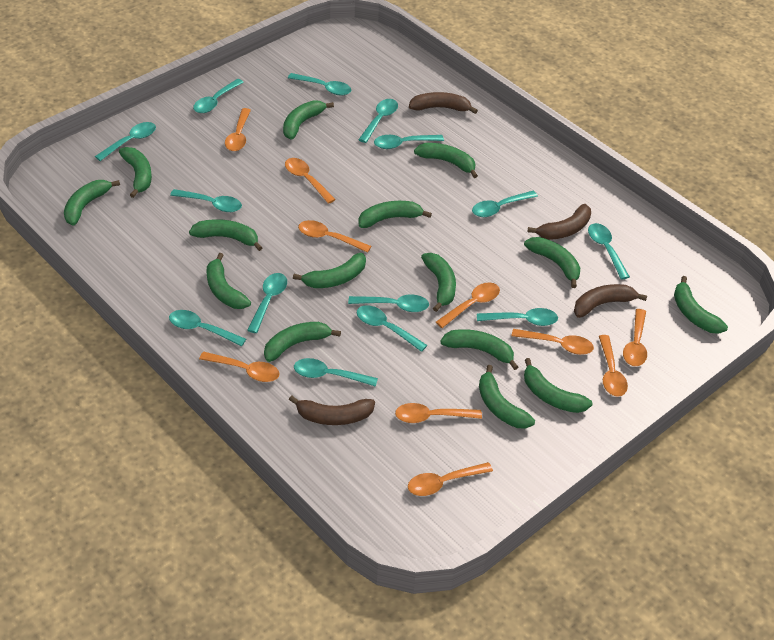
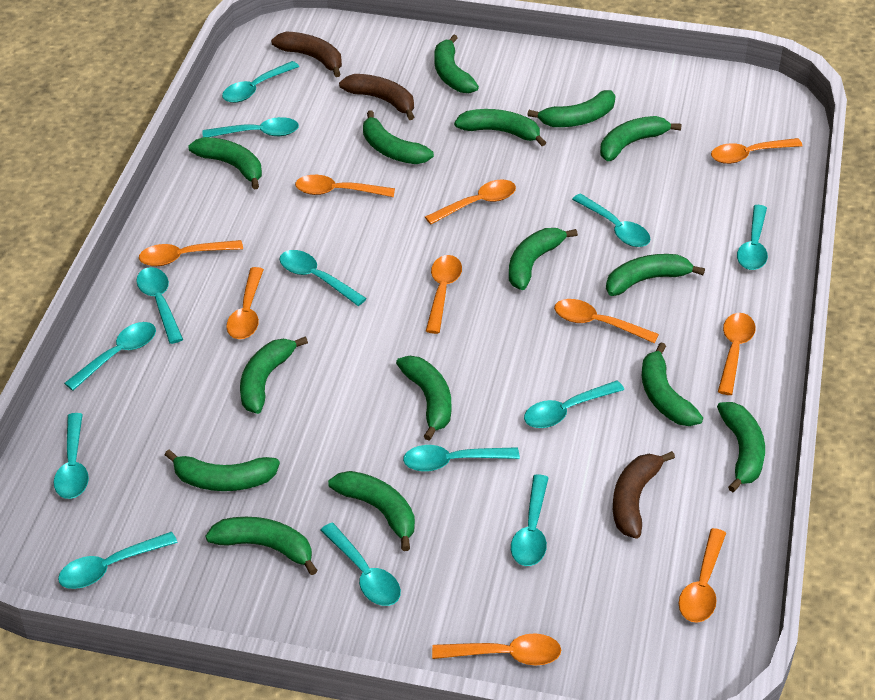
brown banana: [289,396,375,425] [409,92,478,114] [527,204,591,240] [574,284,647,318] = 4 -> [271,32,342,77] [339,74,414,120] [613,451,675,539] = 3
turquoise spoon: [95,122,156,161] [169,310,246,346] [170,189,242,212] [193,79,244,113] [247,273,287,333] [288,73,351,96] [294,358,378,387] [348,295,429,312] [357,305,427,352] [358,99,398,143] [374,135,444,149] [472,191,538,217] [477,308,558,326] [588,223,630,279] = 14 -> [54,413,89,499] [58,532,178,589] [64,322,156,391] [136,267,183,344] [203,117,299,137] [222,61,299,103] [279,250,367,306] [320,523,401,606] [403,445,520,472] [511,474,548,566] [524,381,624,428] [572,193,650,247] [737,205,768,270] = 13

